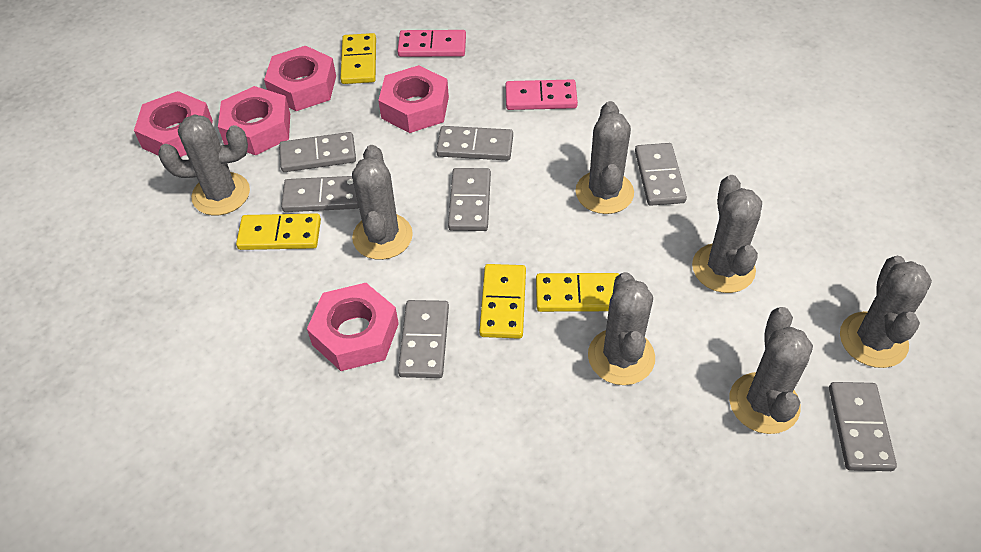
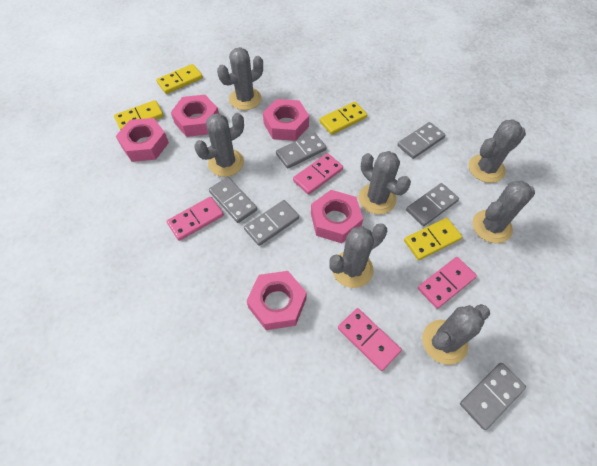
grey domino: [279,132,356,172] [281,176,359,212] [398,300,449,378] [436,126,513,161] [448,168,491,231] [635,143,687,206] [829,382,897,471] = 7 -> [209,177,257,223] [244,200,299,246] [276,133,326,169] [397,122,445,159] [406,183,459,226] [460,363,526,430] = 6
pink domino: [398,30,466,57] [506,79,578,110] = 2 -> [166,197,224,241] [293,153,343,194] [338,308,402,371] [418,257,477,309] = 4

